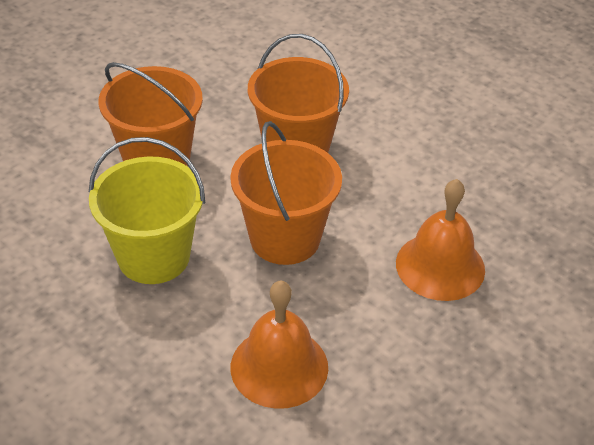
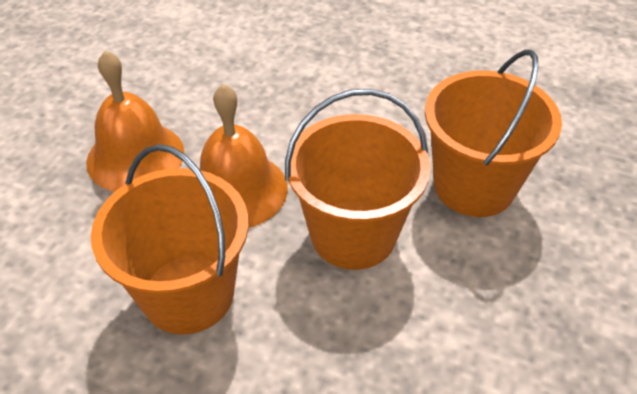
yellow bucket: [89,137,205,284] = 1 -> none = 0

